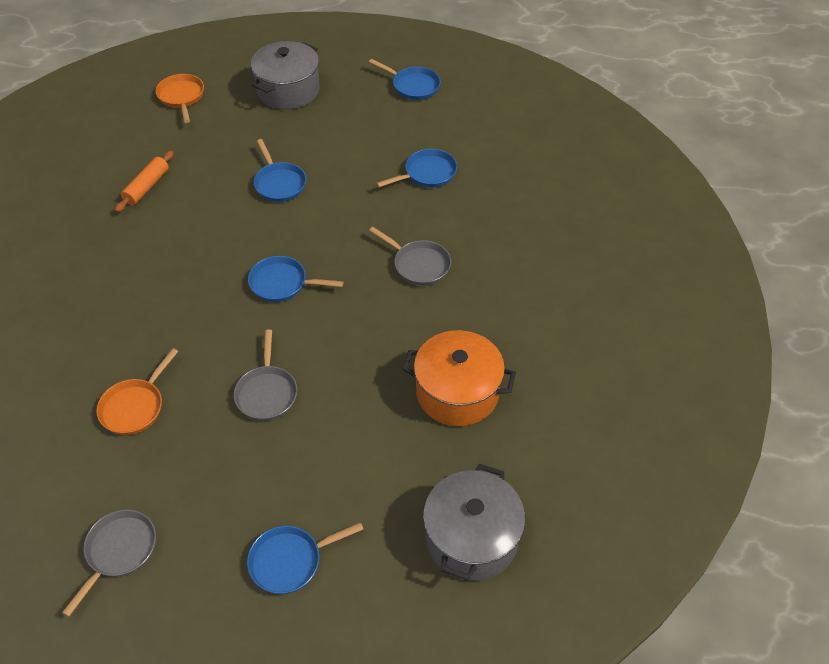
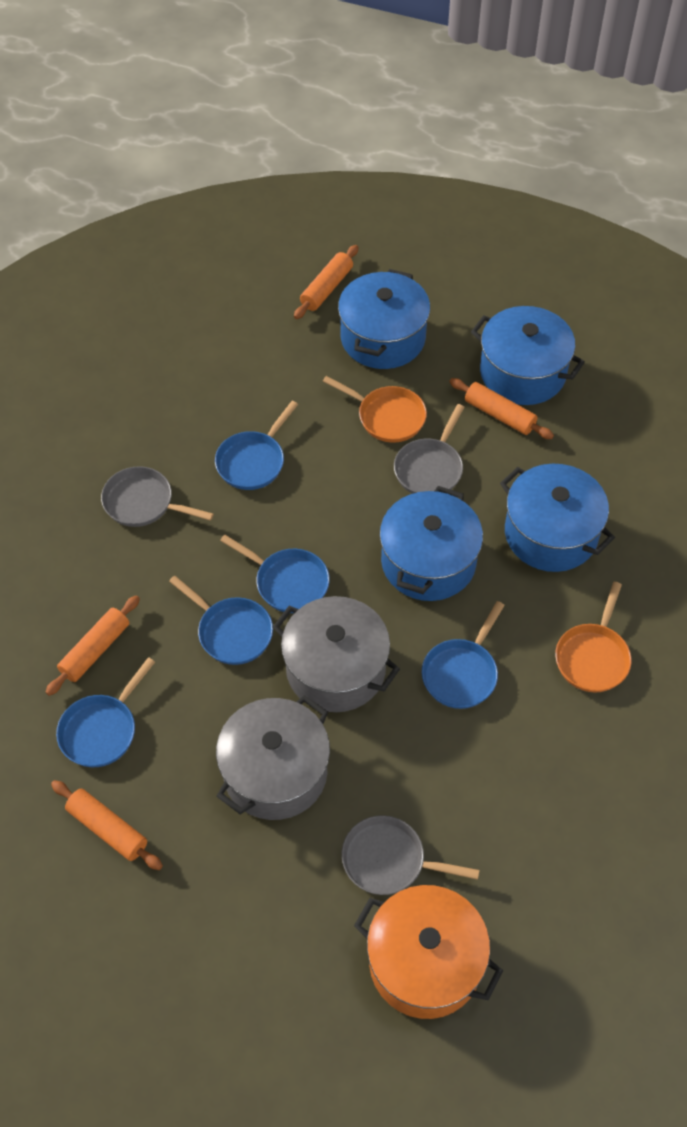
blue pot: none = 0 -> [338,269,430,369] [380,486,483,601] [471,306,585,405] [500,463,615,572] = 4
orange rolling pin: [115,151,174,213] = 1 -> [45,595,140,696] [51,780,163,870] [294,245,359,319] [449,378,554,439] = 4

